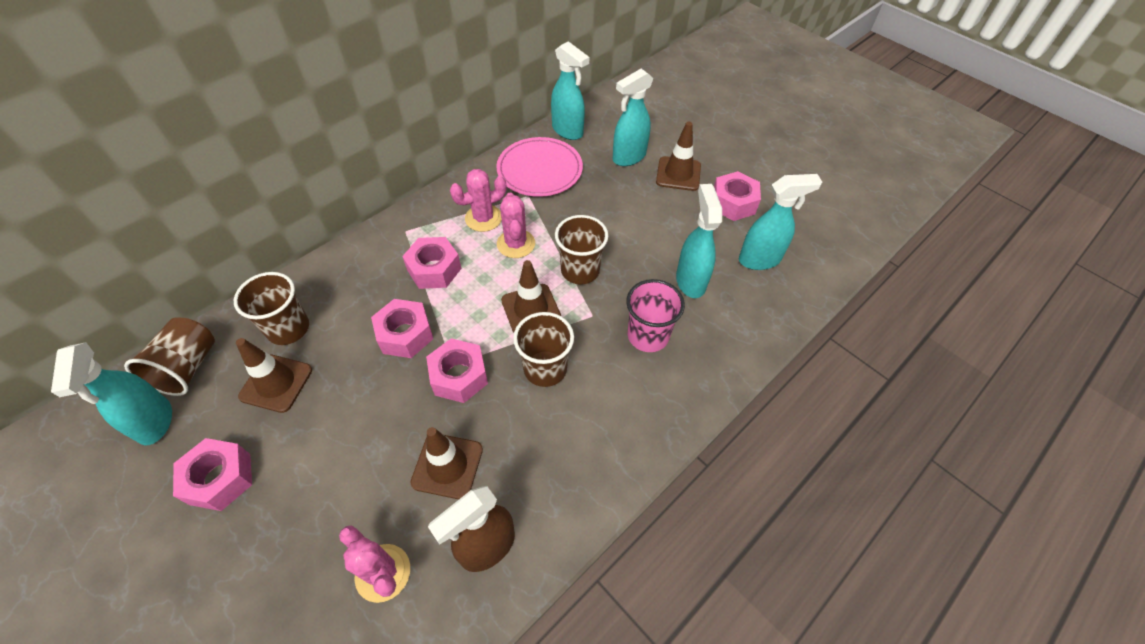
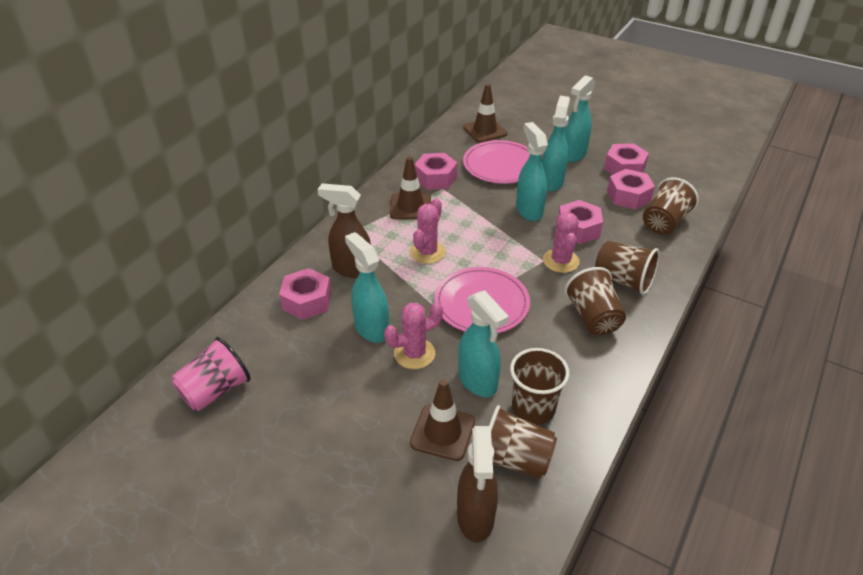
brown cup: [124,318,215,396] [234,272,309,345] [513,312,574,387] [555,215,608,285] = 4 -> [489,405,557,478] [510,348,569,425] [565,267,626,335] [595,241,660,295] [643,177,699,235] = 5
brown spray bottle: [428,486,515,572] = 1 -> [318,183,371,278] [457,426,498,542] = 2
brown traffic cone: [236,338,312,413] [411,427,483,499] [501,260,561,332] [656,122,701,191] = 4 -> [390,156,431,219] [410,379,475,461] [463,84,508,143] = 3
pink plate: [496,137,583,197] = 1 -> [435,267,530,333] [463,140,530,184] = 2

